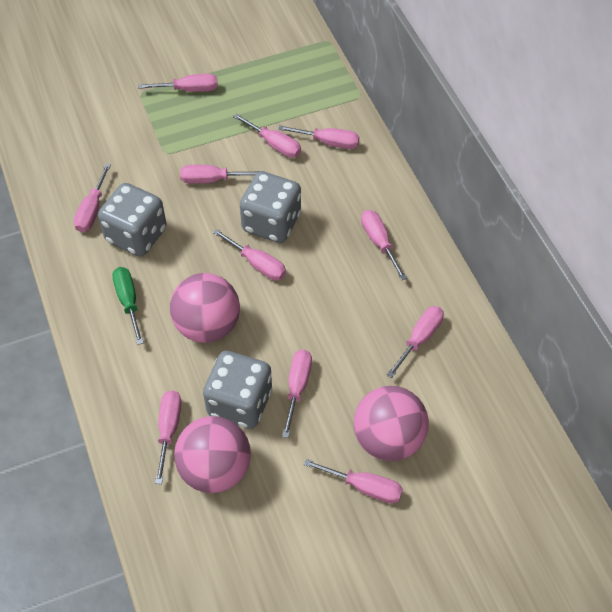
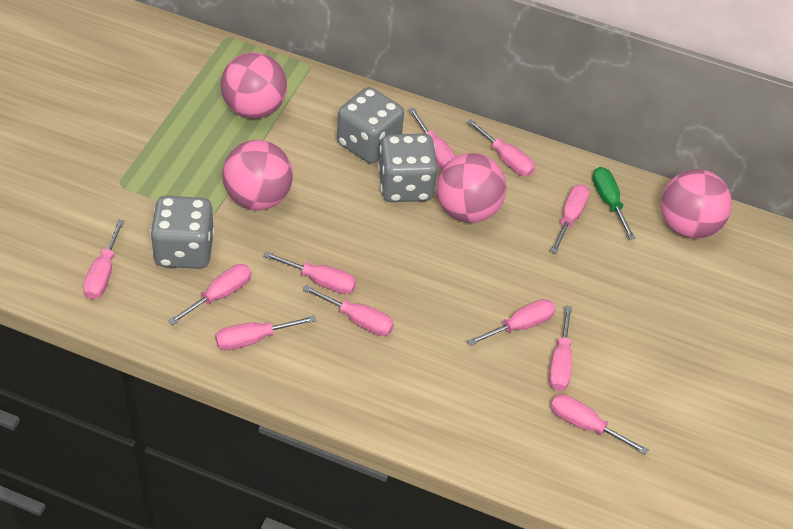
pink ball: [170,273,240,343] [174,416,251,493] [354,386,429,461] = 3 -> [221,52,287,119] [222,140,293,210] [437,153,506,223] [661,169,732,239] = 4

